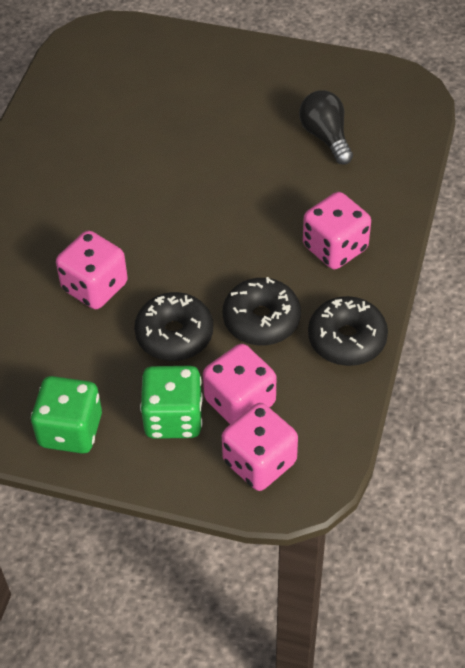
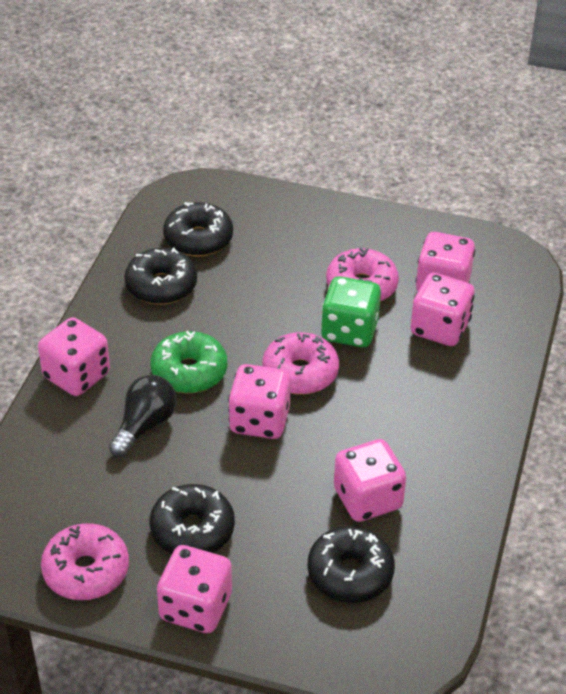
black donut: [134,292,213,361] [223,277,301,345] [308,296,388,366] = 3 -> [124,248,197,305] [150,484,235,554] [163,202,233,256] [308,526,395,603] = 4
green dice: [31,376,102,454] [140,366,203,439] = 2 -> [321,276,381,348] = 1
green donut: none = 0 -> [151,331,227,393] = 1
pink dice: [56,231,128,309] [203,344,276,424] [222,403,298,491] [303,192,371,269] = 4 -> [38,317,110,396] [157,545,232,633] [228,364,291,439] [334,439,406,522] [410,273,475,346] [416,232,475,291] = 6
pink donut: none = 0 -> [41,523,129,600] [262,332,339,394] [326,248,399,302] = 3

